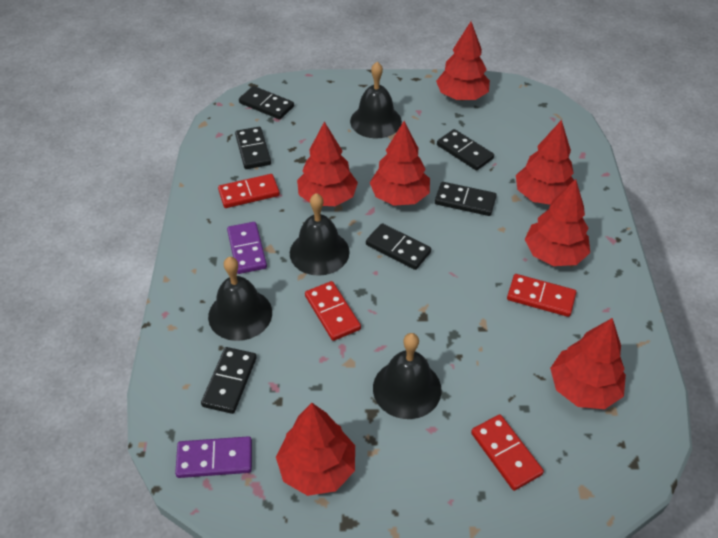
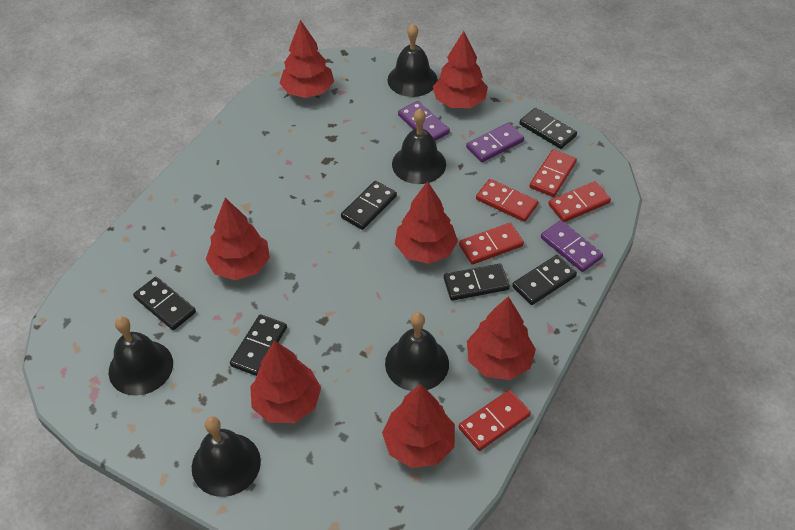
black bell: [208,257,272,341] [290,193,350,276] [350,62,402,138] [373,333,442,419] = 4 -> [109,317,173,396] [192,416,261,497] [385,312,449,391] [388,24,438,97] [392,109,446,184] = 5
purple domino: [175,436,252,478] [227,222,267,274] = 2 -> [398,101,450,141] [466,123,524,162] [541,220,603,272] = 3
red domino: [218,174,280,208] [305,281,361,341] [471,414,544,491] [507,274,576,317] = 4 -> [459,223,524,265] [459,390,531,451] [476,179,538,222] [530,149,577,197] [548,181,611,222] = 5

